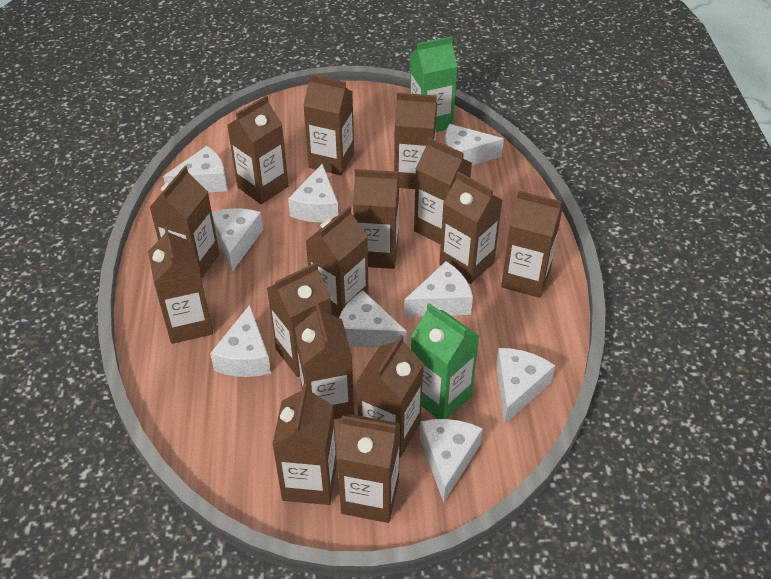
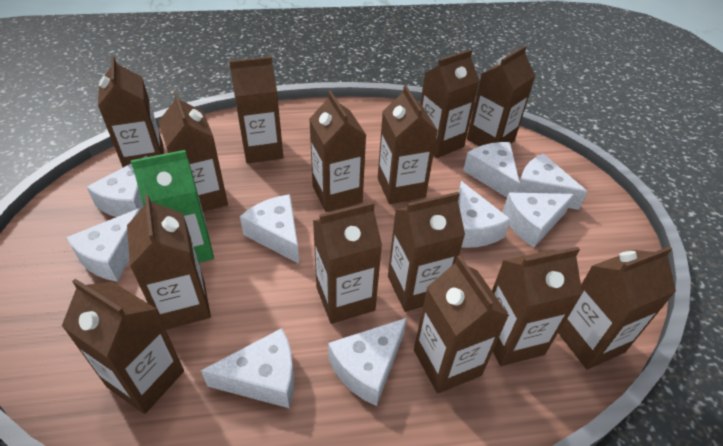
brown carton: [148,226,213,344] [149,166,220,278] [227,96,288,204] [267,262,332,377] [272,384,337,505] [295,304,354,419] [303,74,354,176] [305,206,369,318] [337,414,400,523] [353,169,399,269] [356,335,424,458] [394,93,437,189] [414,137,472,244] [439,171,502,284] [501,191,563,298] = 15 -> [62,279,184,414] [98,56,164,167] [127,195,211,330] [159,92,228,212] [229,56,283,164] [309,91,366,212] [313,202,382,324] [378,85,438,204] [388,192,465,312] [414,255,509,393] [421,49,480,158] [467,46,535,146] [492,247,582,366] [558,246,676,369] = 14
green carton: [410,36,458,132] [411,303,479,419] = 2 -> [131,150,214,263] = 1

